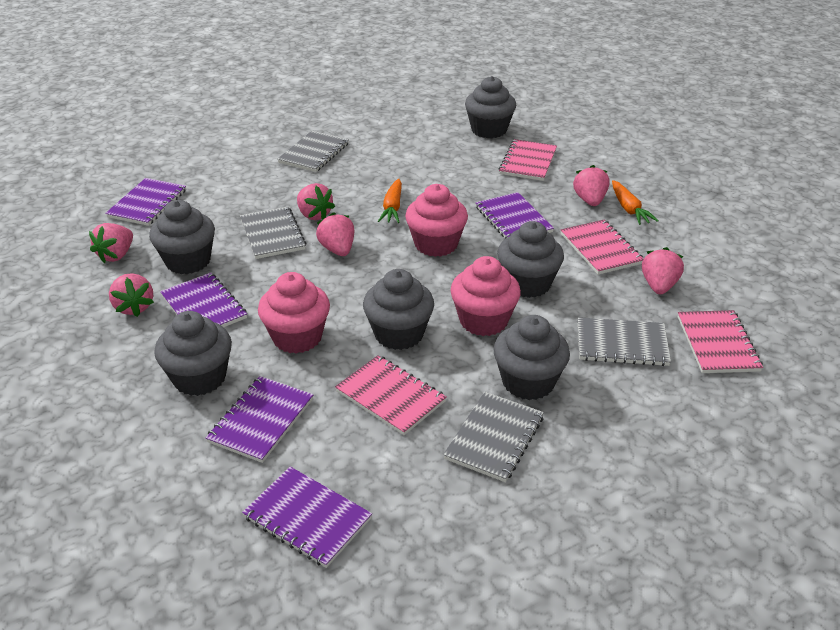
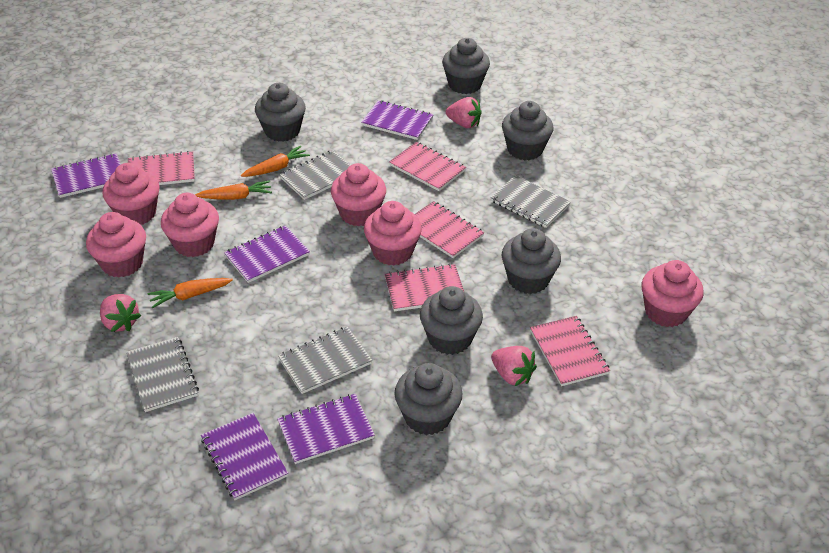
orange carrot: [378,179,402,223] [612,180,659,225] = 2 -> [148,278,233,308] [195,181,272,200] [241,146,310,177] = 3
pink cupcake: [258,272,330,353] [405,184,468,257] [450,256,521,336] = 3 -> [86,212,146,278] [102,163,160,225] [161,193,219,257] [331,163,386,226] [364,201,422,266] [642,260,704,327] = 6
pink notebook: [335,355,446,435] [499,139,557,181] [560,220,644,275] [678,310,763,373] = 4 -> [128,151,195,185] [385,264,464,311] [389,142,466,191] [415,201,484,258] [530,316,610,386] = 5
pink strawberry: [89,223,133,263] [109,273,154,317] [297,183,335,220] [316,212,354,256] [573,165,610,206] [642,247,684,294] = 6 -> [100,294,141,332] [446,97,482,128] [491,346,537,386] = 3

